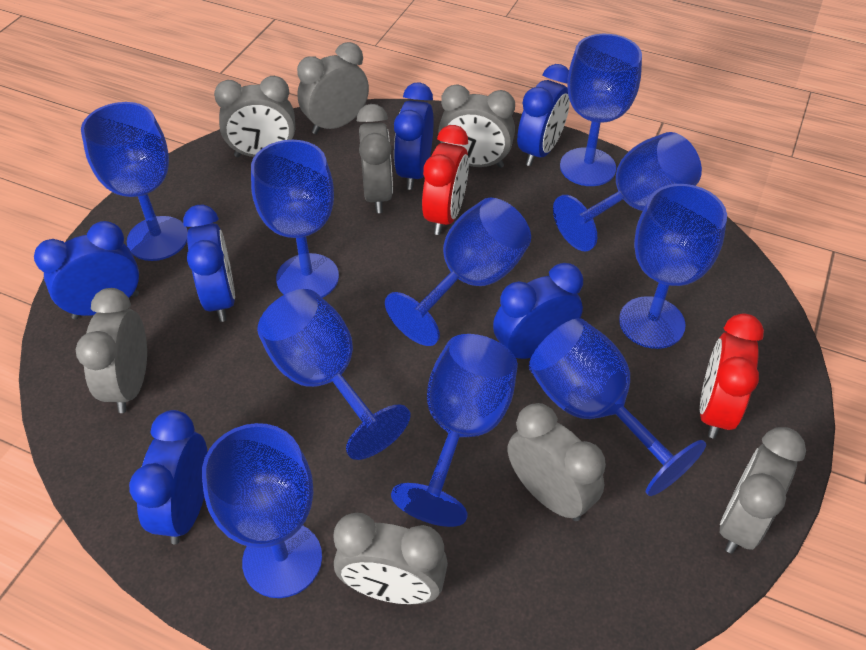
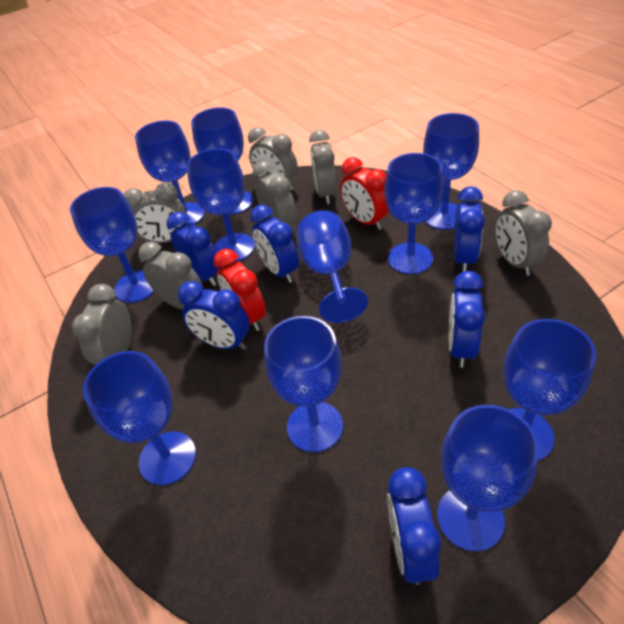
blue goblet: [81,102,188,261] [202,423,322,598] [251,140,339,298] [257,289,410,460] [385,198,531,346] [391,334,518,527] [529,318,706,496] [553,132,702,251] [560,34,642,186] [619,184,727,349] = 10 -> [70,187,154,303] [83,351,196,485] [135,120,205,225] [187,148,255,261] [191,107,253,215] [264,316,343,452] [297,210,368,323] [384,153,444,274] [423,113,479,230] [437,405,539,552] [503,319,596,461] = 11
grey clock: [76,288,147,413] [214,76,295,157] [297,42,369,134] [333,513,448,604] [357,104,393,213] [438,84,515,168] [508,403,606,521] [720,427,806,554] = 8 -> [72,284,131,365] [123,182,186,243] [138,242,203,309] [248,127,298,190] [253,161,296,225] [309,130,337,204] [495,190,552,276] = 7

